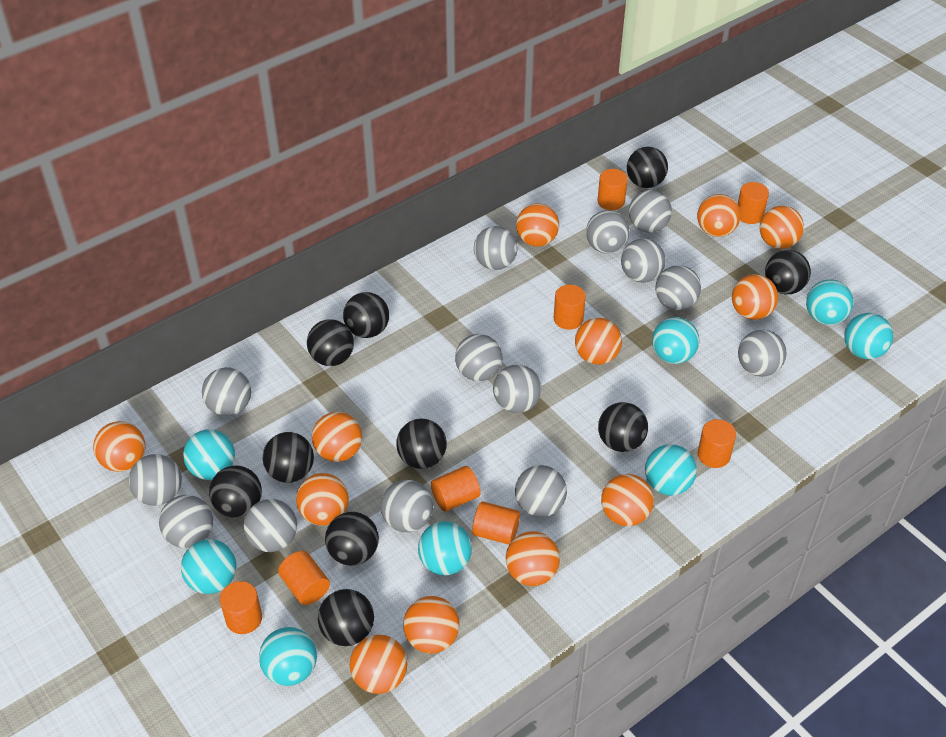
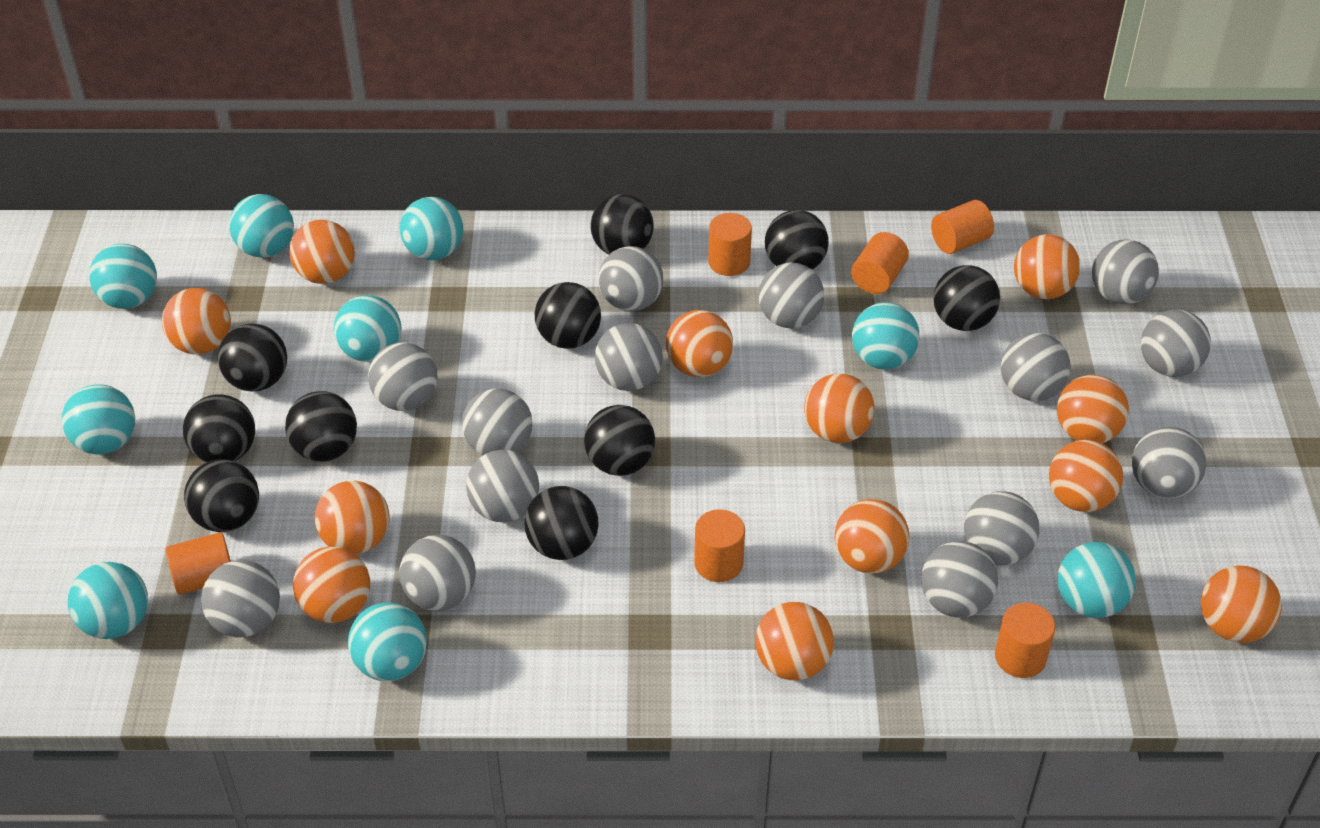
orange cylinder: [220,581,262,634] [278,551,330,605] [431,466,481,512] [472,501,520,545] [554,285,586,330] [598,169,628,210] [698,419,736,468] [738,182,769,224] = 8 -> [165,532,231,595] [694,509,745,582] [708,213,752,276] [851,232,909,294] [931,200,994,254] [995,602,1055,678] = 6
turquoise ball: [181,539,236,594] [183,429,235,480] [259,627,317,686] [418,521,472,576] [645,444,697,496] [652,317,699,364] [806,280,853,325] [844,313,893,359] = 8 -> [62,384,135,455] [68,562,148,639] [89,244,157,309] [229,194,294,258] [334,295,402,362] [348,602,427,681] [400,197,464,260] [852,302,919,370] [1057,542,1136,618] = 9

